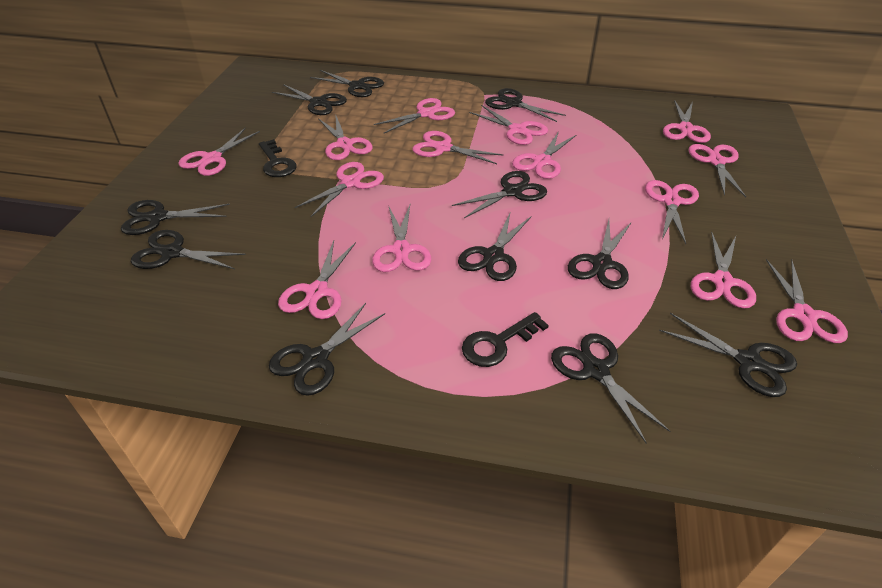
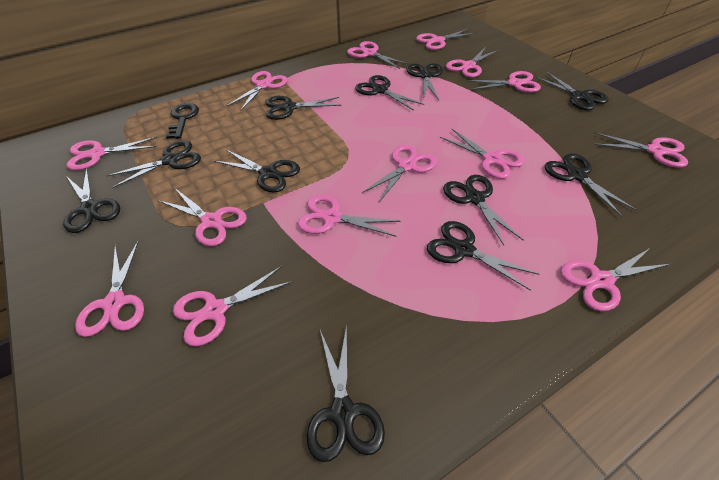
black key: [259,139,297,177] [462,312,549,367] = 2 -> [166,103,199,139] = 1

